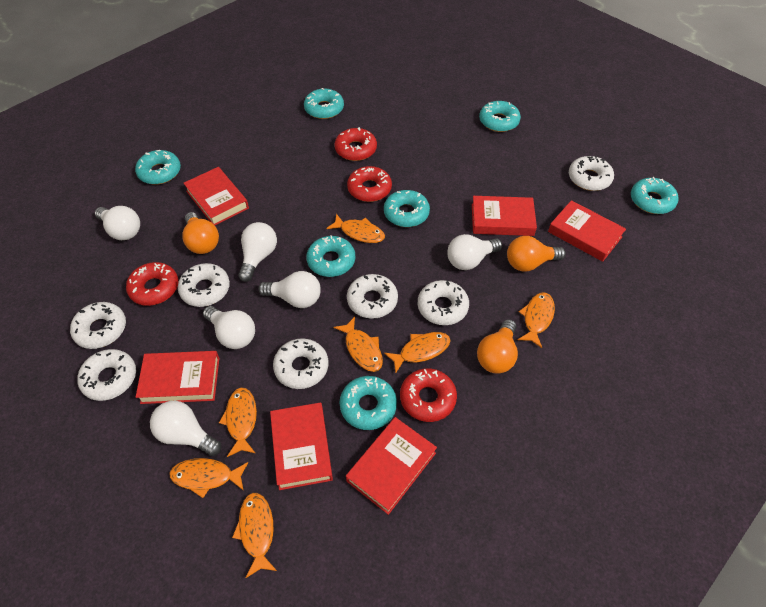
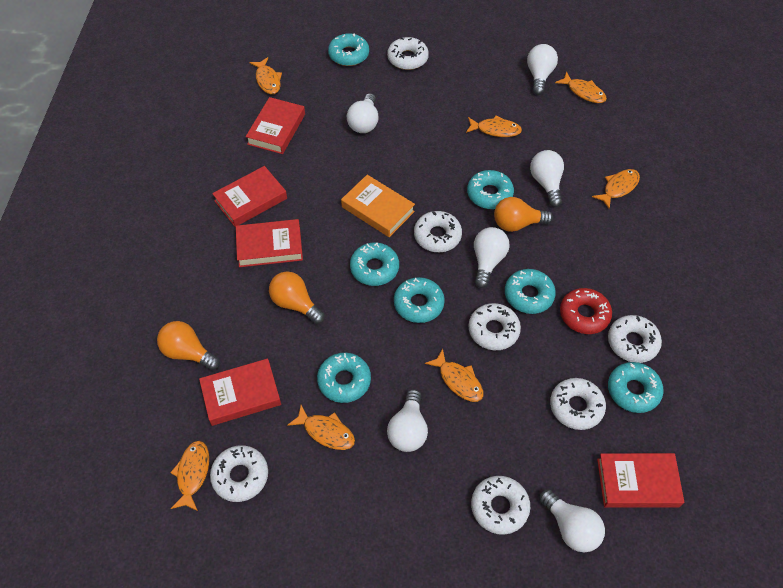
orange book: none = 0 -> [341,175,415,237] = 1
red book: [136,351,219,404] [183,167,249,225] [270,402,333,490] [346,417,437,515] [472,196,537,236] [548,200,626,262] = 6 -> [199,358,281,426] [212,166,287,227] [236,219,303,267] [246,97,305,154] [597,453,684,508] = 5
red donut: [126,262,178,306] [335,127,377,161] [347,166,392,202] [400,368,457,422] = 4 -> [560,288,612,334] = 1

